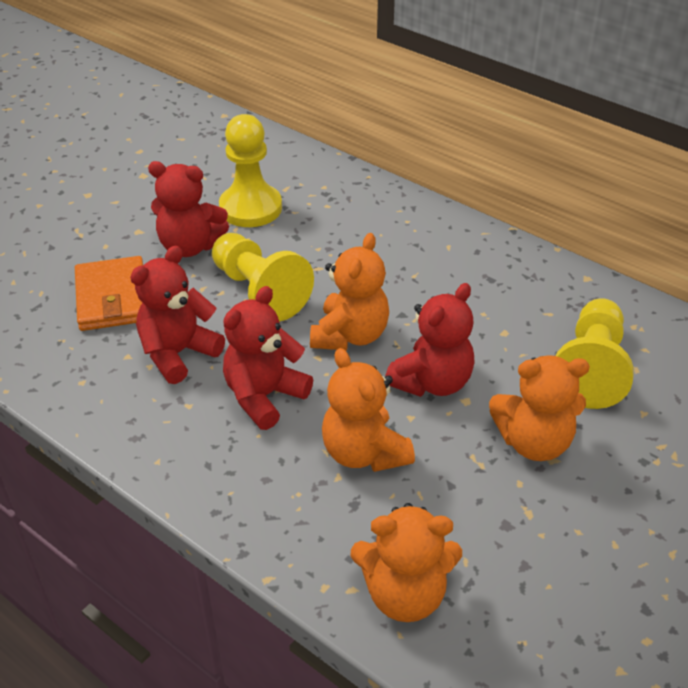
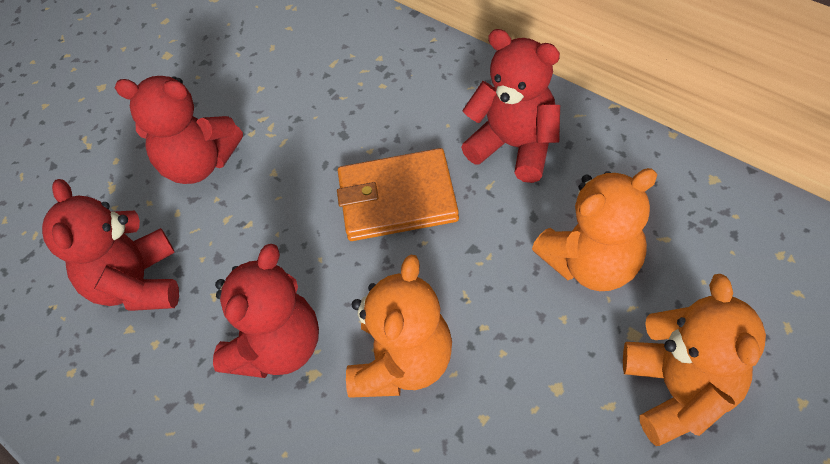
orange teddy bear: [310,233,389,351] [322,348,415,472] [351,503,462,622] [489,355,590,461] = 4 -> [346,255,452,398] [532,168,657,291] [623,274,766,446] = 3
yellow pawn: [212,233,314,322] [219,114,282,227] [556,298,634,409] = 3 -> none = 0

